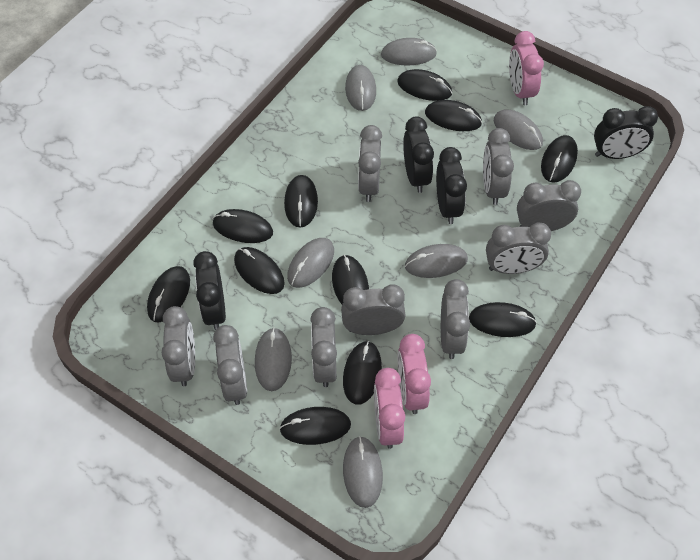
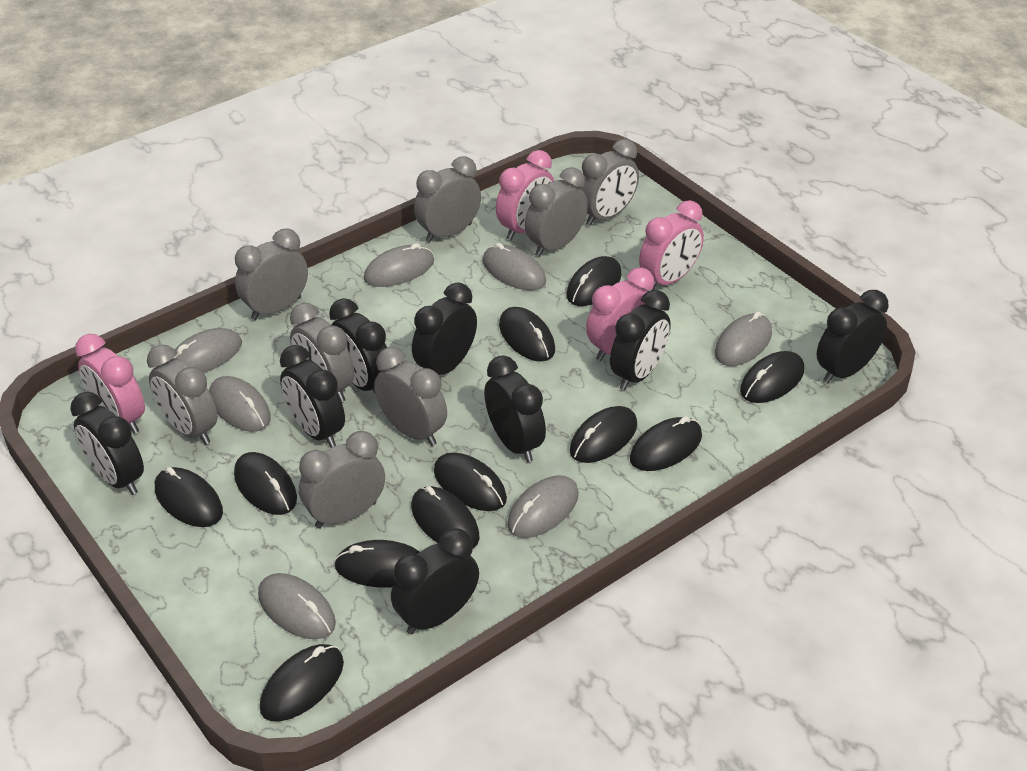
black clock: [193,251,226,330] [403,117,434,193] [436,147,467,224] [594,106,658,159] = 4 -> [70,392,144,495] [280,345,345,448] [329,298,387,393] [391,528,479,634] [412,282,477,375] [484,356,546,462] [610,290,671,390] [817,290,889,384] = 8
grey clock: [162,306,195,386] [213,325,247,405] [310,307,337,387] [341,284,406,335] [358,125,382,202] [441,279,470,359] [483,128,514,205] [486,222,551,274] [517,180,581,231] = 9 -> [147,345,218,445] [235,228,308,320] [290,303,354,402] [299,431,385,528] [374,347,447,446] [414,156,481,243] [525,167,588,257] [578,139,639,226] = 8
pink clock: [374,368,405,449] [398,334,431,414] [509,31,544,105] = 3 -> [75,334,145,434] [496,150,554,240] [586,268,654,361] [639,200,704,291] = 4

